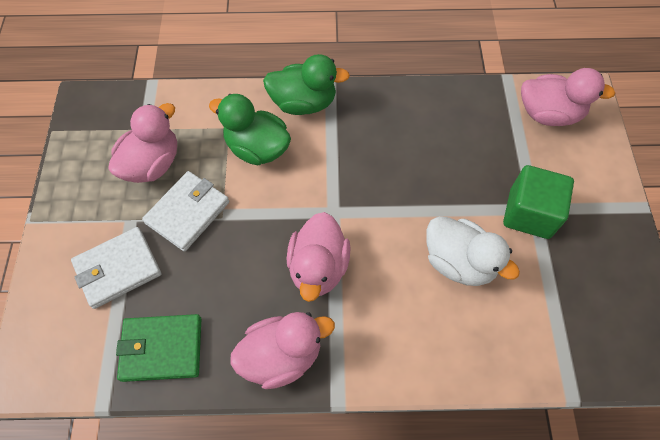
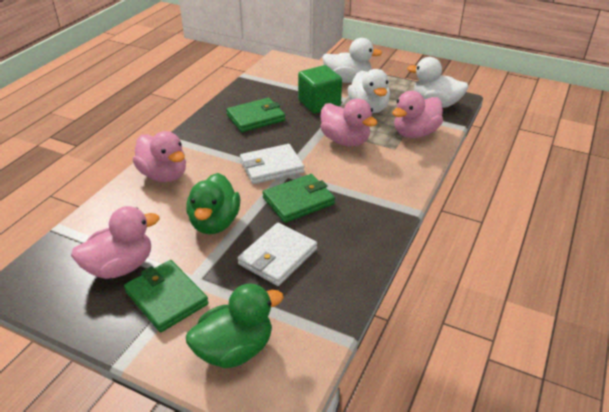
green wallet: [116,314,201,382] = 1 -> [124,260,209,332] [226,98,285,132] [262,174,335,223] = 3
white duck: [426,216,520,286] = 1 -> [322,38,382,83] [348,69,390,113] [407,57,468,108] = 3

